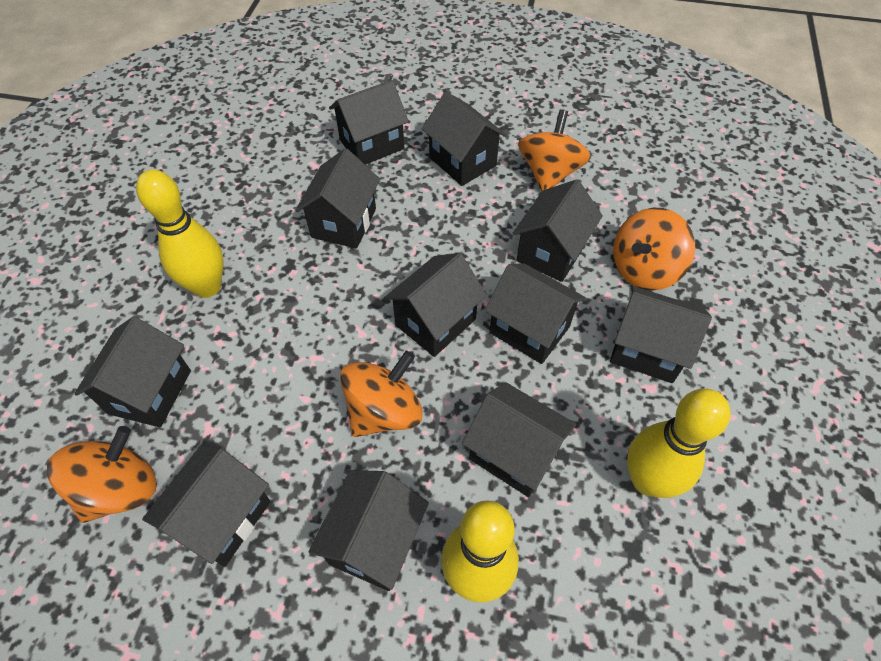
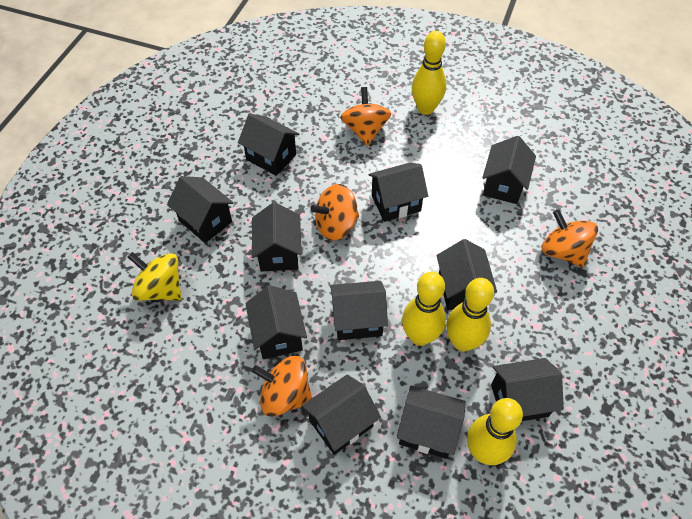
yellow bowling pin: [136,169,224,298] [441,500,519,603] [627,389,730,498] = 3 -> [402,272,446,346] [412,31,446,115] [446,278,494,352] [467,398,523,465] = 4
yellow spinning top: none = 0 -> [128,252,181,301] = 1

